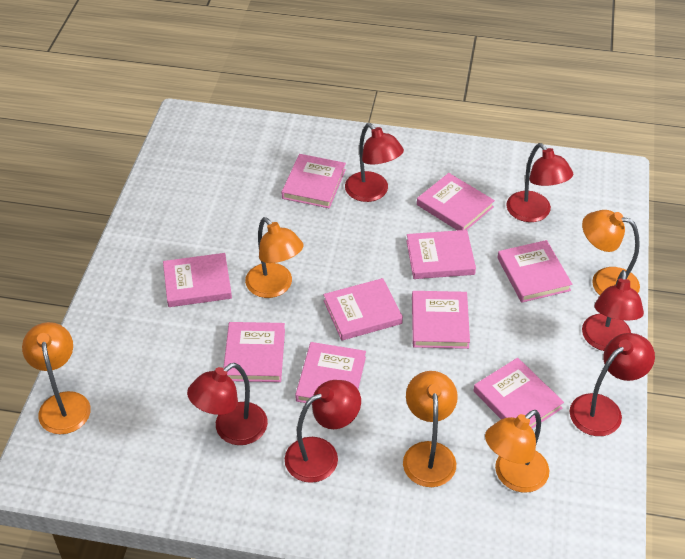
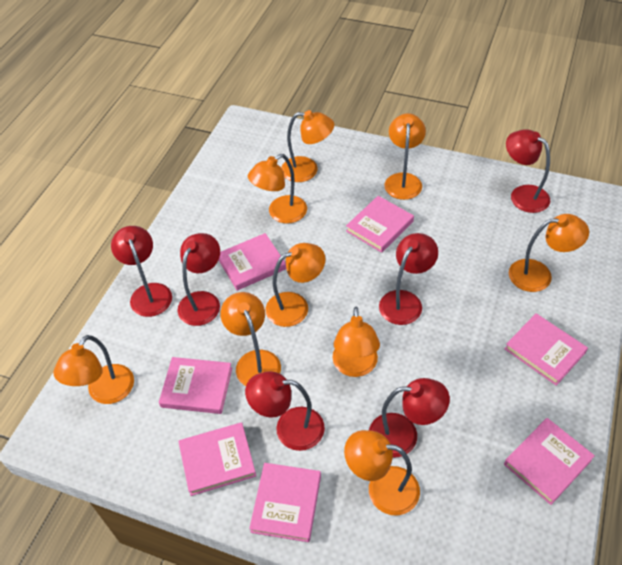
orange lamp: [22,322,91,434] [245,217,304,298] [403,371,458,487] [485,410,549,493] [582,210,640,295] = 5 -> [53,335,134,404] [220,292,281,386] [248,154,307,223] [266,243,326,327] [281,110,334,182] [332,307,380,377] [344,430,420,516] [384,113,426,200] [509,214,589,292] = 9
pink book: [163,253,232,307] [223,322,285,382] [282,154,346,208] [295,342,366,404] [323,278,403,340] [406,230,476,279] [412,291,470,349] [417,173,495,230] [473,358,564,429] [497,240,572,303] = 10 -> [159,357,232,414] [178,422,256,496] [219,233,286,290] [249,463,321,542] [346,196,414,253] [504,418,595,505] [505,313,588,386] = 7

